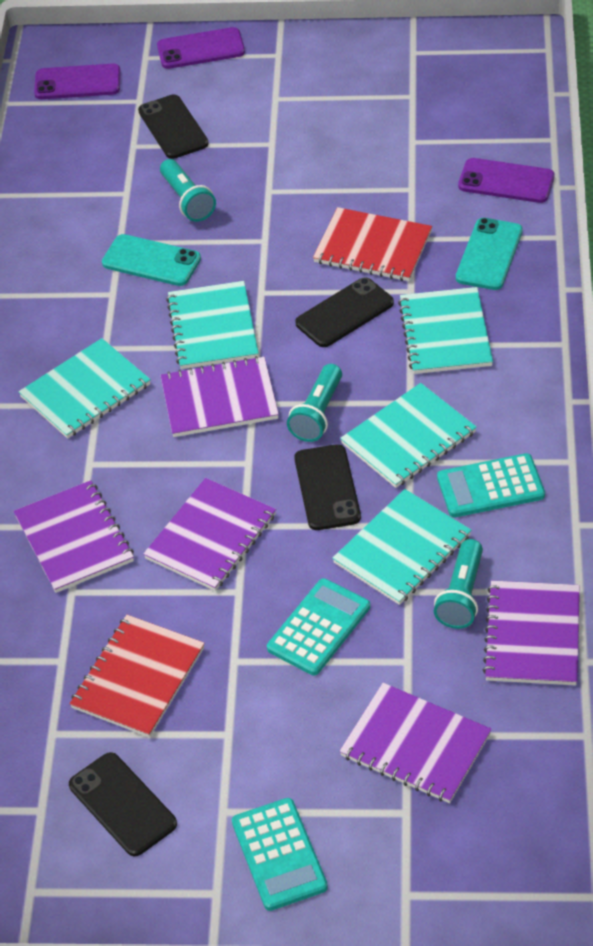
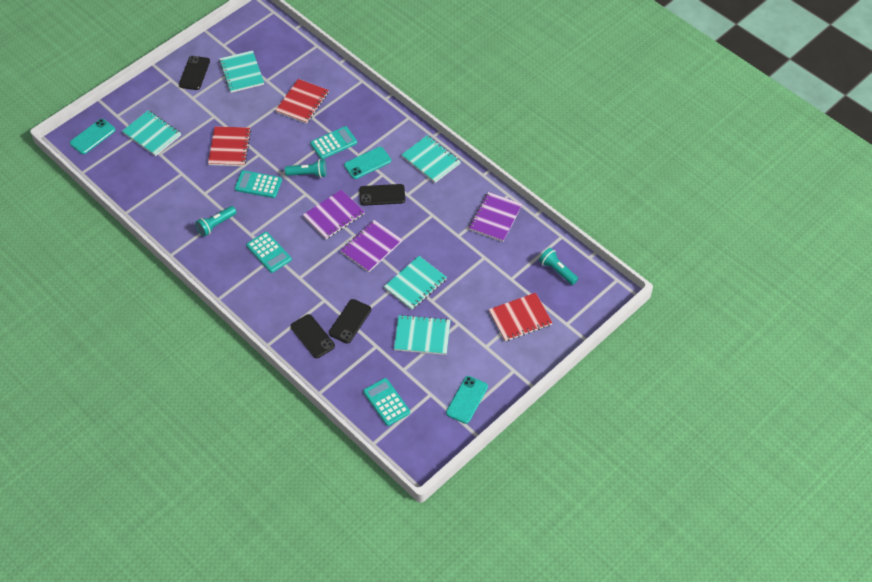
purple notebook: [14,480,134,593] [143,478,276,591] [160,356,279,437] [339,683,492,803] [483,581,580,685] = 5 -> [303,190,364,239] [340,220,402,272] [469,192,522,242] = 3
purple phone: [34,64,121,99] [157,27,245,69] [458,158,554,203] = 3 -> none = 0
red notebook: [69,615,205,737] [313,207,432,281] = 2 -> [208,126,251,166] [275,79,329,124] [489,293,553,341] = 3
turquoise calculator: [232,798,328,911] [267,578,370,675] [437,453,545,517] = 3 -> [235,170,282,198] [246,232,292,273] [310,126,357,159] [363,378,410,426] = 4
turquoise phone: [102,234,201,286] [456,218,523,290] = 2 -> [70,119,115,154] [344,147,391,179] [446,376,488,424] = 3

